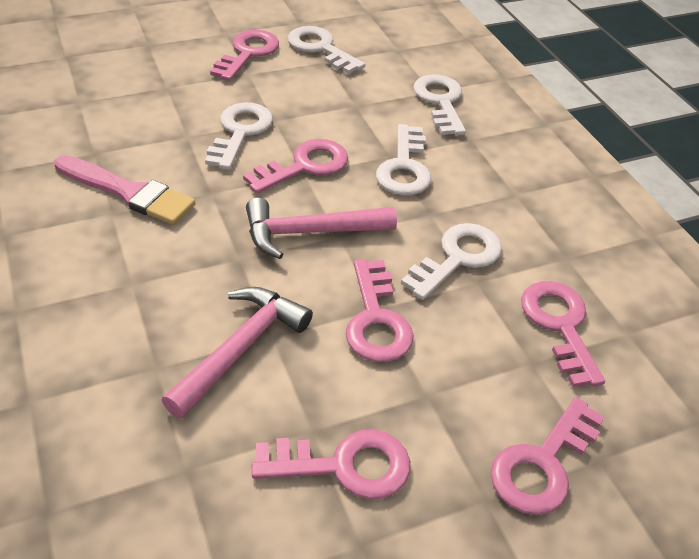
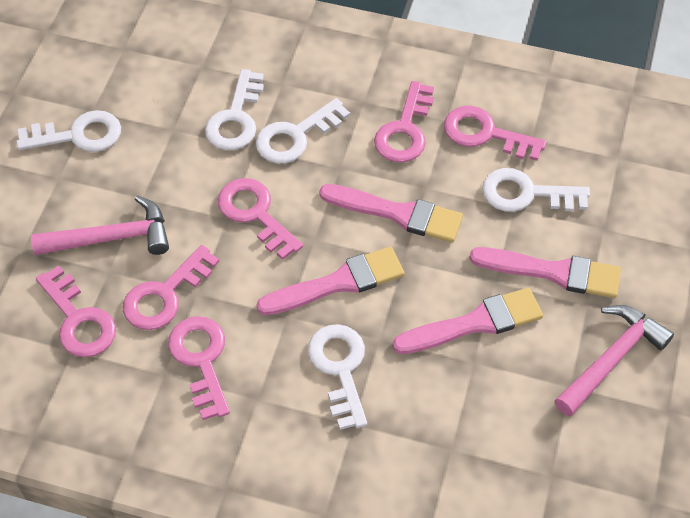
pink brush: [54,155,195,225] = 1 -> [256,247,405,315] [319,184,463,243] [392,288,543,354] [469,247,621,298] = 4

